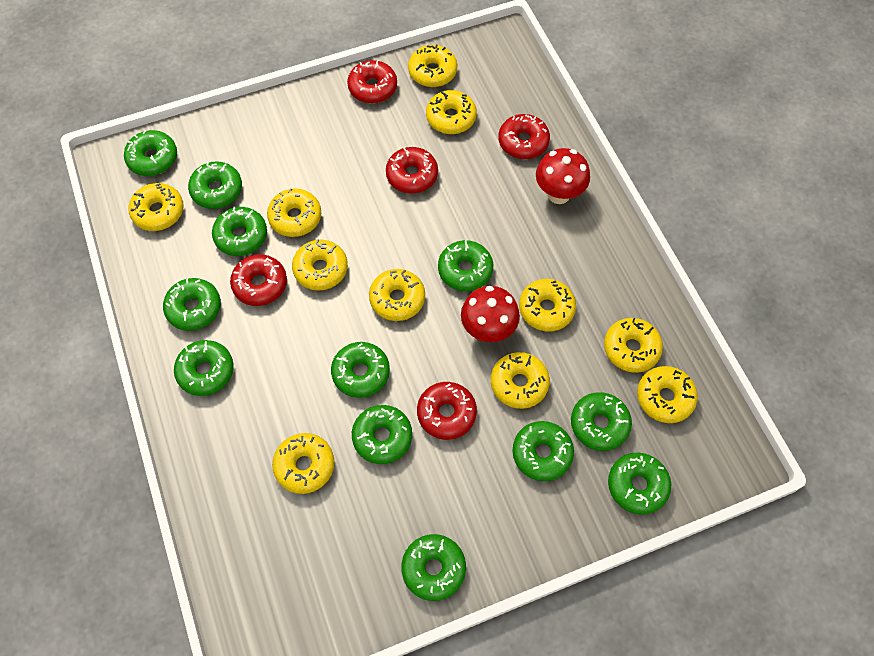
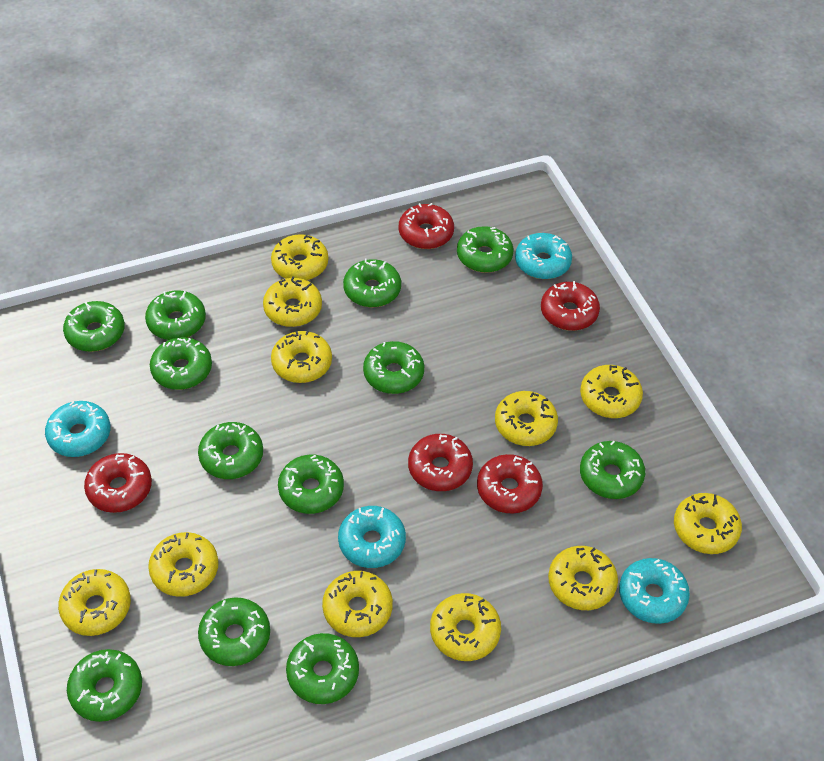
red mushroom: [461,286,520,342] [536,148,590,204] = 2 -> none = 0
turquoise donut: none = 0 -> [45,401,111,457] [338,506,406,568] [515,233,572,279] [619,558,690,624] = 4

